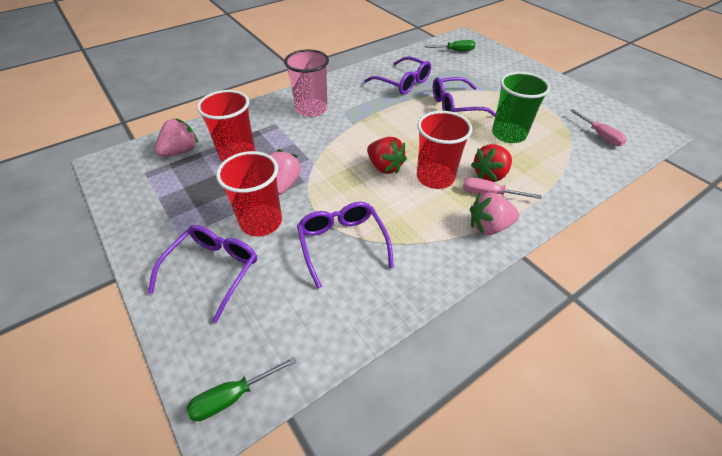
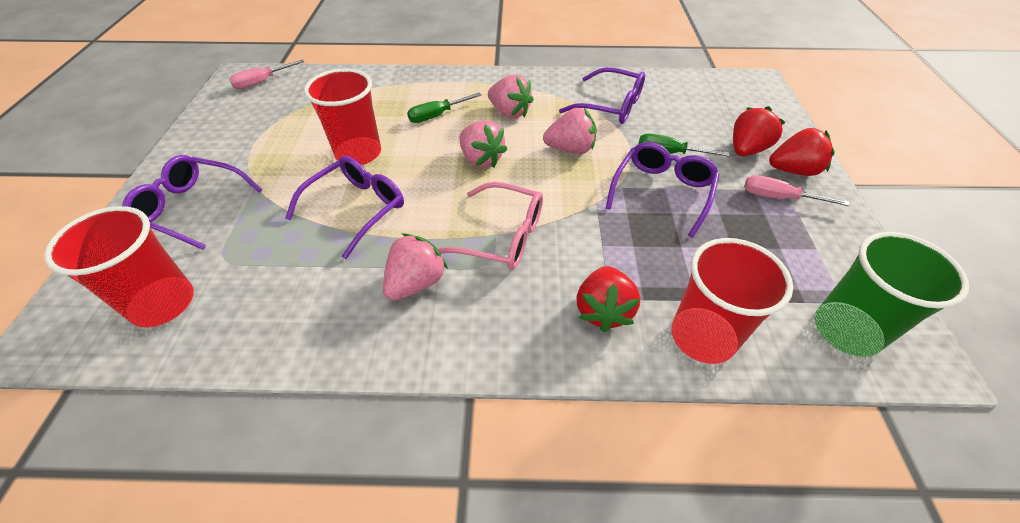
pink cup: [284,50,329,117] = 1 -> none = 0
pink glasses: none = 0 -> [437,182,543,270] = 1
pink strawberry: [155,118,198,157] [268,149,301,195] [470,192,519,235] = 3 -> [383,233,448,301] [459,120,508,168] [488,74,534,118] [543,108,597,154] = 4
red strawberry: [367,137,407,174] [471,144,512,182] = 2 -> [577,266,640,332] [733,106,786,156] [769,128,835,176] = 3

